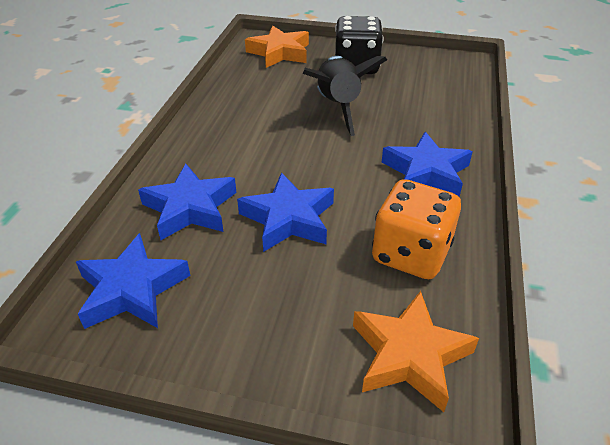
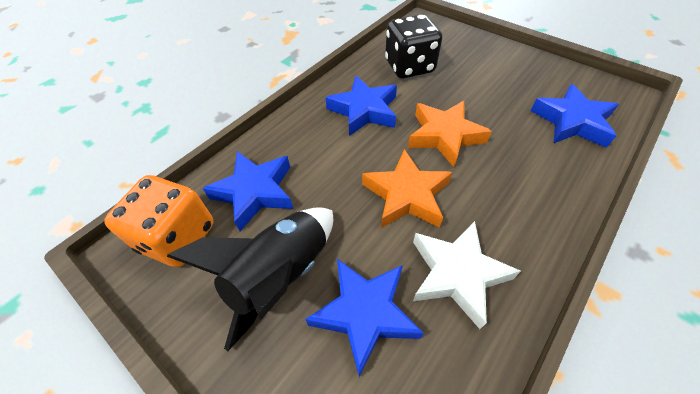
white star: none = 0 -> [413,221,521,329] = 1

